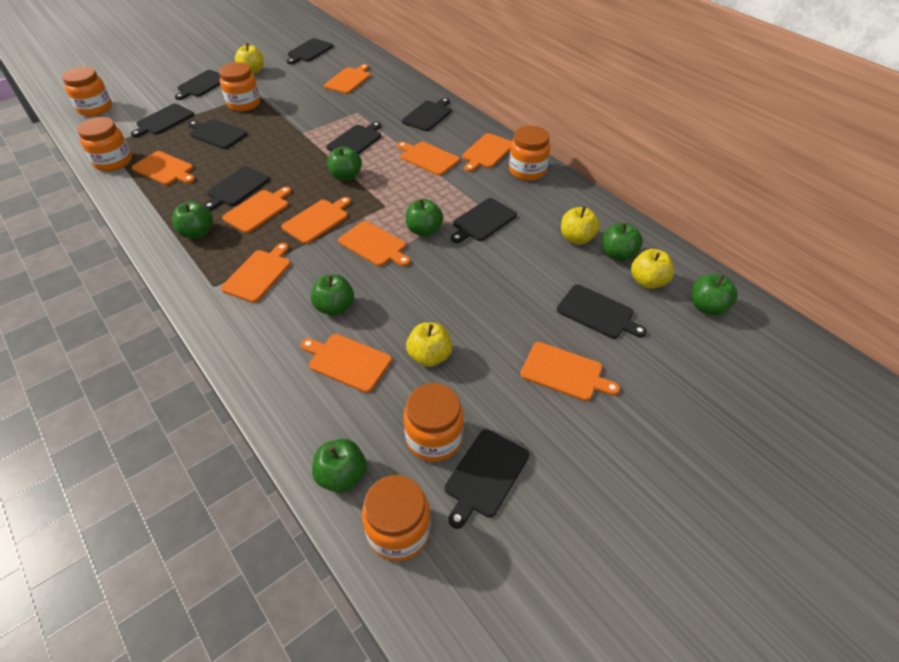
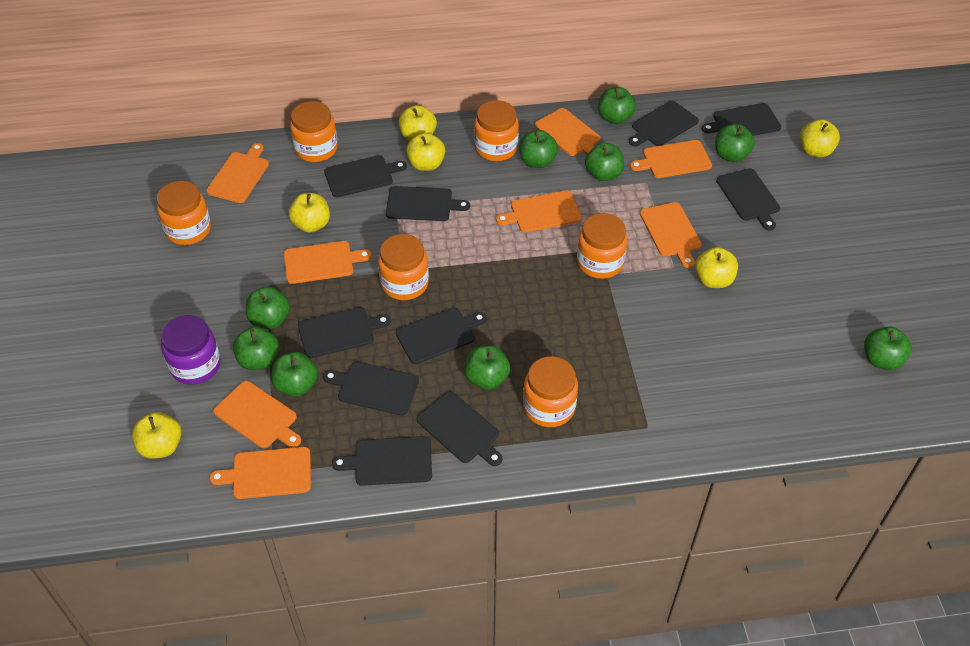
green apple: [172,201,213,239] [311,274,354,316] [312,439,367,493] [327,146,362,181] [406,199,443,236] [602,223,643,261] [692,274,738,316] = 7 -> [233,326,279,370] [246,287,290,329] [271,352,318,396] [465,345,510,390] [519,130,558,168] [585,143,624,181] [598,87,636,124] [715,124,755,162] [864,327,912,370] = 9
orange cutting board: [132,151,195,185] [221,243,291,303] [222,187,292,233] [281,197,351,244] [301,334,392,393] [324,64,371,94] [338,221,410,266] [397,142,460,176] [462,133,512,172] [520,342,620,401] = 10 -> [206,143,269,203] [209,447,311,499] [213,381,301,448] [284,241,372,284] [496,190,582,233] [535,108,600,156] [630,140,712,178] [640,202,702,268] = 8
purple jar: none = 0 -> [161,315,221,384] = 1
yellow apple: [235,43,264,74] [406,322,452,367] [561,206,600,245] [631,249,674,289] = 4 -> [132,412,182,459] [289,193,330,233] [399,105,437,141] [406,133,445,171] [695,247,738,288] [800,120,840,158] = 6

